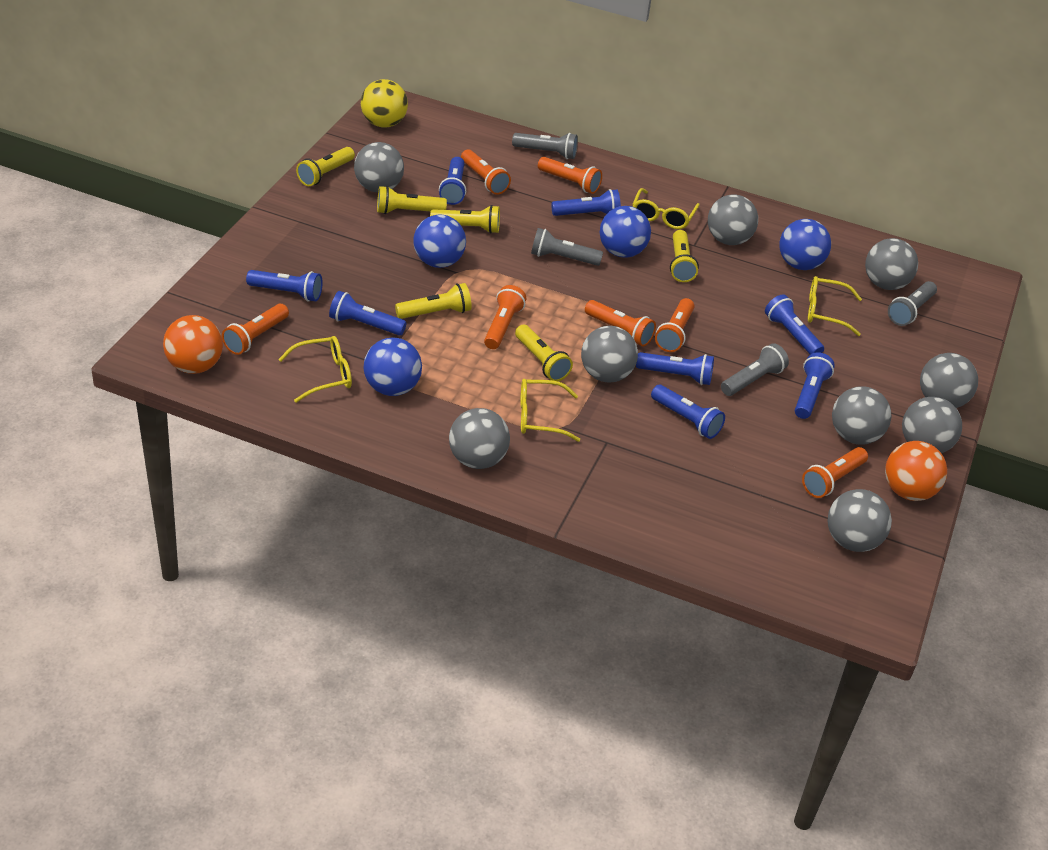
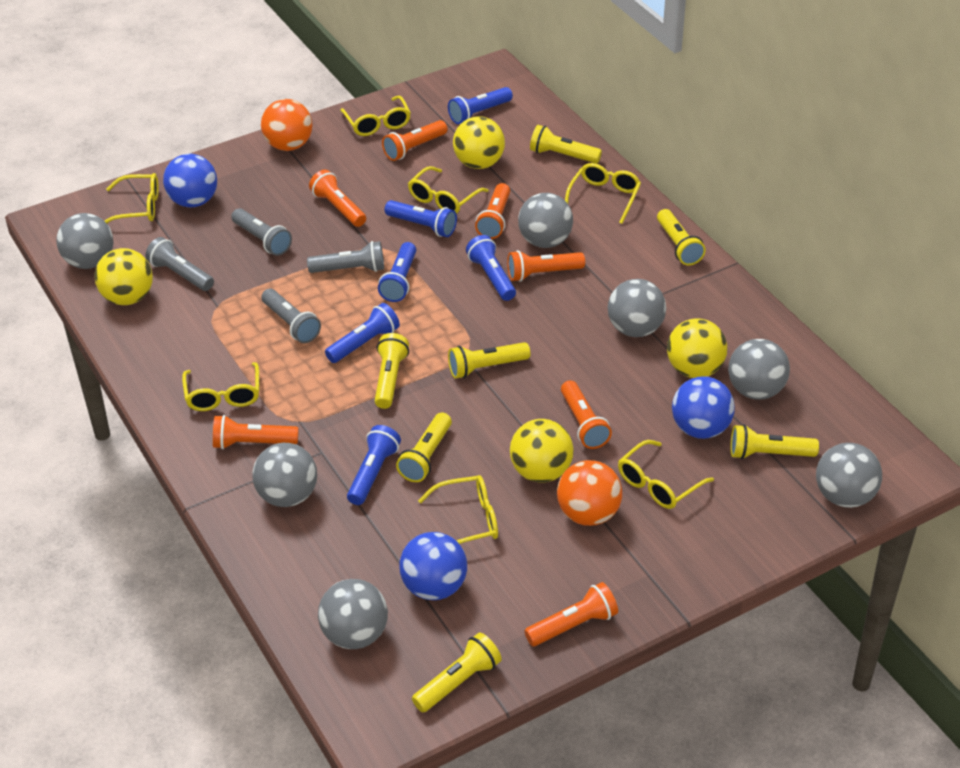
blue ball: [364,338,422,396] [413,215,466,268] [600,206,651,258] [779,219,831,270] = 4 -> [163,154,217,207] [399,532,467,600] [672,376,735,439] = 3
blue flashlight: [246,270,323,302] [329,291,406,336] [439,157,466,205] [552,189,621,216] [636,352,714,385] [651,385,725,439] [765,295,824,354] [795,352,835,419] = 8 -> [325,303,400,363] [347,425,401,505] [378,242,416,302] [385,200,457,237] [448,87,513,124] [466,235,516,301] = 6
grey ball: [354,142,404,193] [449,408,510,469] [581,326,638,382] [708,194,758,245] [827,489,892,552] [832,386,891,445] [865,238,918,290] [902,397,962,453] [920,353,978,408] = 9 -> [56,213,114,269] [252,443,317,507] [318,579,388,649] [518,193,573,248] [608,279,666,337] [728,339,790,400] [816,443,882,508] = 7
yellow ball: [361,79,408,128] = 1 -> [94,248,153,305] [453,116,505,169] [510,419,573,483] [667,318,727,378] = 4
yellow flashlight: [296,147,355,186] [377,186,447,214] [395,283,472,319] [430,205,500,234] [515,325,573,381] [670,230,699,282] = 6 -> [375,333,409,409] [396,412,452,482] [412,632,502,712] [448,342,531,379] [530,125,602,163] [657,209,706,266] [730,425,819,459] = 7
yellow glasses: [278,336,352,403] [521,379,580,442] [632,188,700,229] [808,276,862,336] = 4 -> [105,173,159,223] [182,362,259,411] [340,95,411,136] [408,166,488,214] [418,475,498,544] [565,163,641,224] [618,440,714,509] = 7

